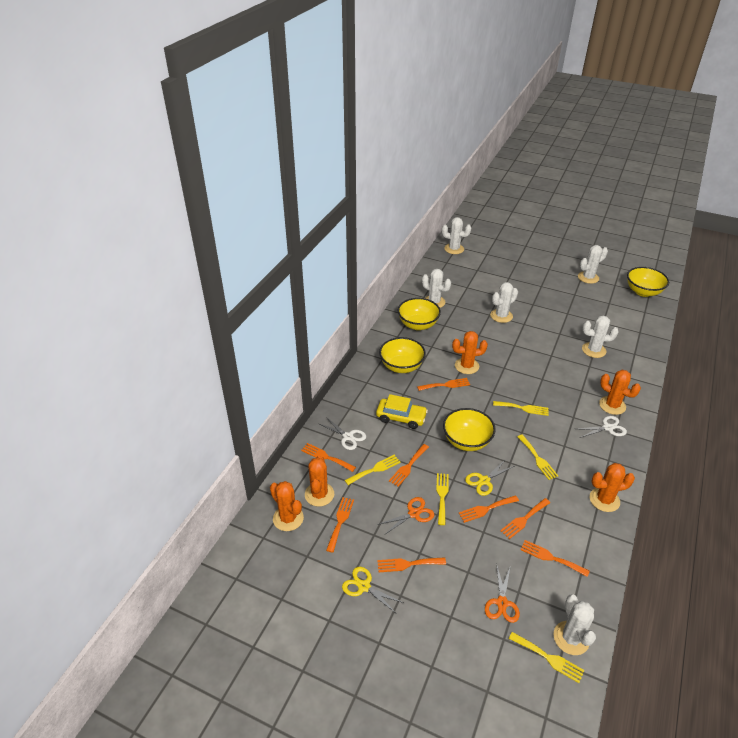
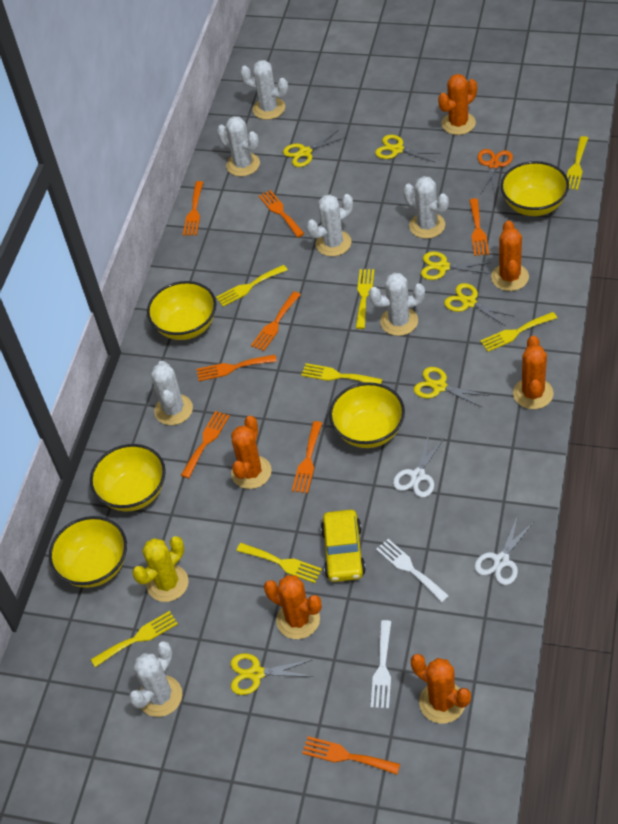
orange cactus: [270,481,304,531] [305,456,334,507] [452,331,488,374] [590,463,635,512] [599,370,641,415] = 5 -> [231,416,272,489] [264,575,322,639] [411,654,471,724] [438,74,477,135] [491,221,529,291] [513,336,554,409] = 6
orange scissors: [378,497,434,535] [485,565,520,623] = 2 -> [478,149,513,195] = 1
white cactus: [422,269,451,308] [442,217,471,254] [490,282,518,323] [554,594,596,655] [578,245,608,284] [582,316,619,358] = 6 -> [129,641,182,717] [151,361,193,425] [217,116,260,176] [240,60,288,120] [306,194,353,256] [368,273,425,336] [403,176,449,239] = 7
white fork: none = 0 -> [371,620,391,709] [376,539,449,602] = 2
yellow bowl: [379,337,426,373] [398,298,441,330] [443,408,496,451] [627,267,669,297] = 4 -> [49,516,127,588] [90,444,166,511] [147,281,217,340] [329,382,405,448] [500,161,569,216] = 5
yellow cactus: none = 0 -> [132,536,189,602] = 1
yellow fork: [345,455,401,485] [436,473,449,525] [493,401,549,416] [509,632,585,683] [517,434,558,480] = 5 -> [91,611,178,667] [216,265,288,307] [237,543,322,583] [301,363,382,384] [356,269,374,329] [480,312,557,352] [567,136,588,190] = 7
yellow scissors: [342,567,404,614] [465,459,514,496] = 2 -> [231,653,313,695] [283,130,346,167] [375,135,441,163] [414,367,489,407] [421,252,491,280] [444,283,515,326] = 6

